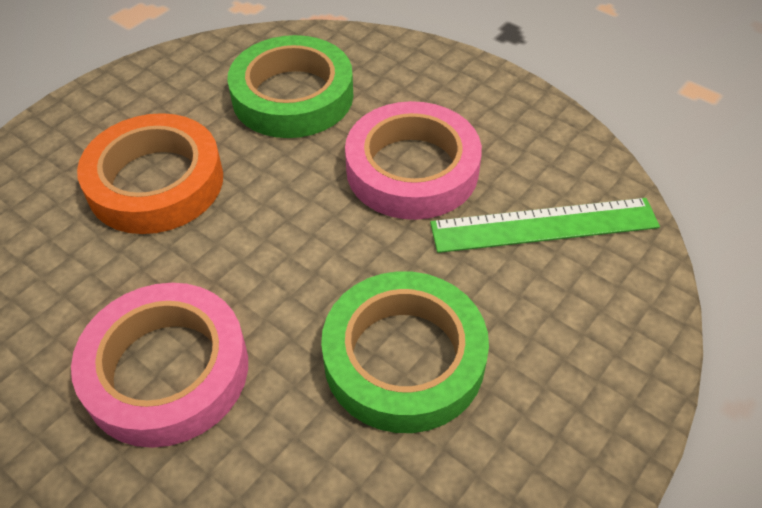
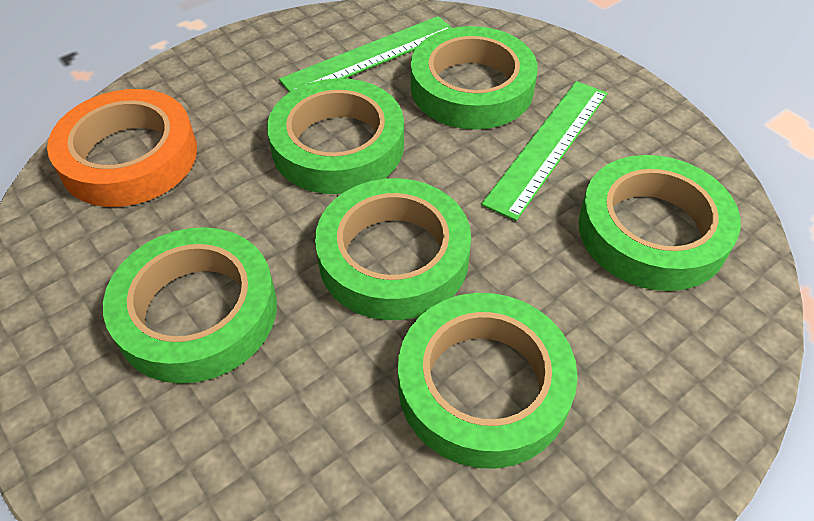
green ruler: [430,198,660,253] = 1 -> [279,16,452,92] [481,81,608,221] = 2
green tape: [227,35,353,138] [321,271,489,433] = 2 -> [103,227,277,384] [267,78,404,194] [315,178,471,320] [398,293,578,469] [411,26,538,130] [579,155,741,291] = 6
pink tape: [71,283,248,448] [345,101,482,220] = 2 -> none = 0

